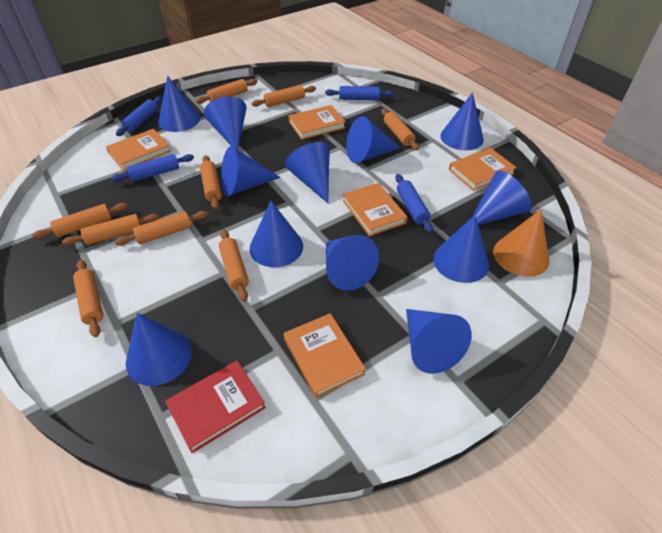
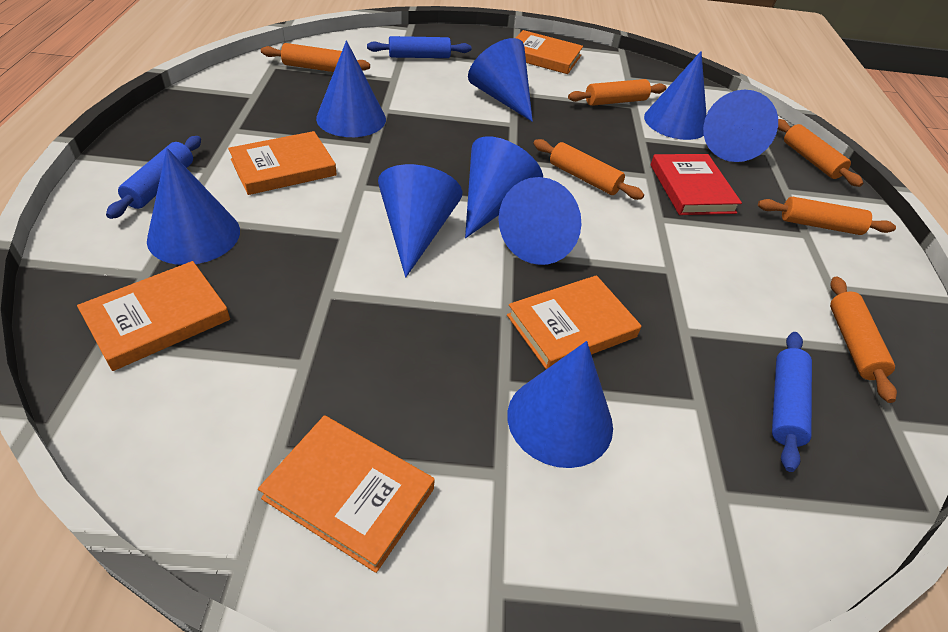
blue cone: [126,313,192,386] [158,76,200,132] [204,96,247,150] [221,146,281,196] [250,201,303,267] [285,142,329,203] [326,235,379,291] [346,116,400,163] [406,309,472,374] [433,215,489,283] [440,92,484,150] [472,171,532,225] = 12 -> [147,148,240,265] [316,40,386,137] [378,164,463,278] [465,136,543,238] [468,38,533,122] [498,177,582,265] [507,341,613,468] [644,51,707,140] [703,90,778,162] = 9
blue rolling pin: [111,154,194,182] [116,97,162,136] [325,86,394,100] [395,174,433,233] = 4 -> [106,136,201,219] [367,36,472,58] [772,332,812,472] = 3
orange cone: [493,209,549,277] = 1 -> none = 0
orange rolling pin: [32,203,128,239] [62,214,159,245] [73,260,103,337] [115,211,208,245] [196,79,257,104] [200,155,222,210] [219,229,249,302] [251,85,316,107] [381,109,419,150] = 9 -> [261,43,370,72] [533,139,644,200] [568,79,666,106] [758,197,896,235] [778,119,863,187] [830,277,897,403] = 6

